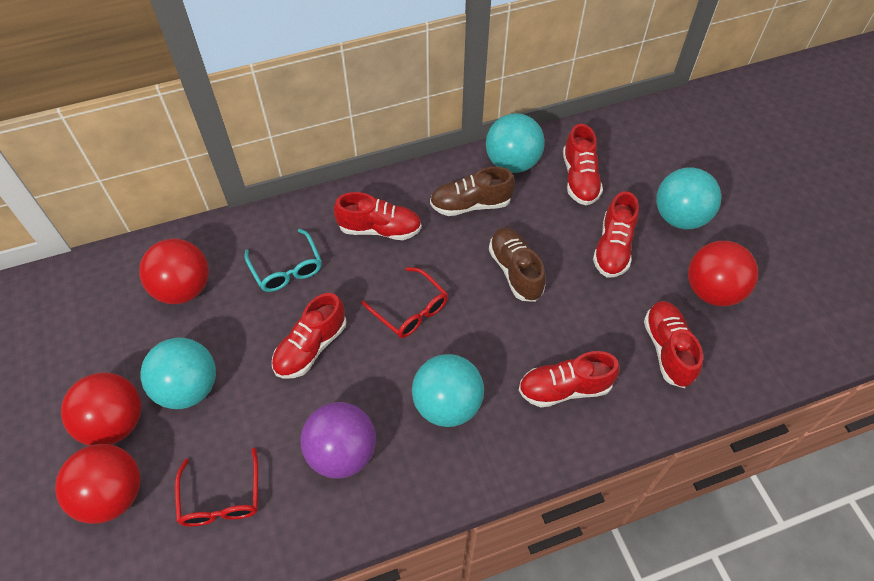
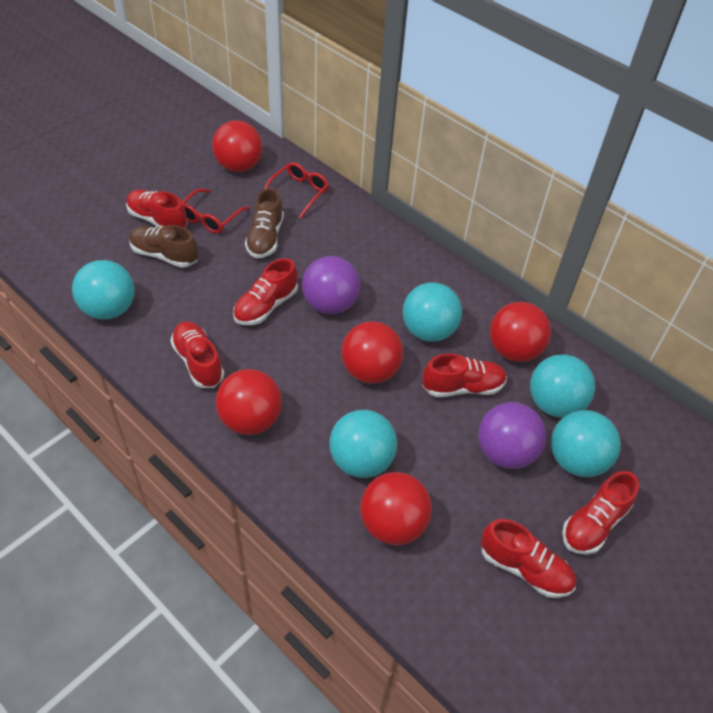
purple ball: [301,402,376,479] = 1 -> [302,256,360,314] [478,402,546,469] = 2
red ball: [55,444,141,524] [61,373,141,445] [139,239,209,304] [688,241,758,306] = 4 -> [212,120,263,172] [216,369,282,435] [341,321,403,384] [360,472,432,545] [490,302,551,362] = 5
turquoise ball: [140,338,216,409] [412,354,484,427] [486,113,545,173] [656,167,721,229] = 4 -> [72,260,135,320] [329,410,397,478] [403,282,462,342] [530,354,595,418] [551,410,621,477] = 5
turquoise glasses: [244,229,322,292] = 1 -> none = 0

